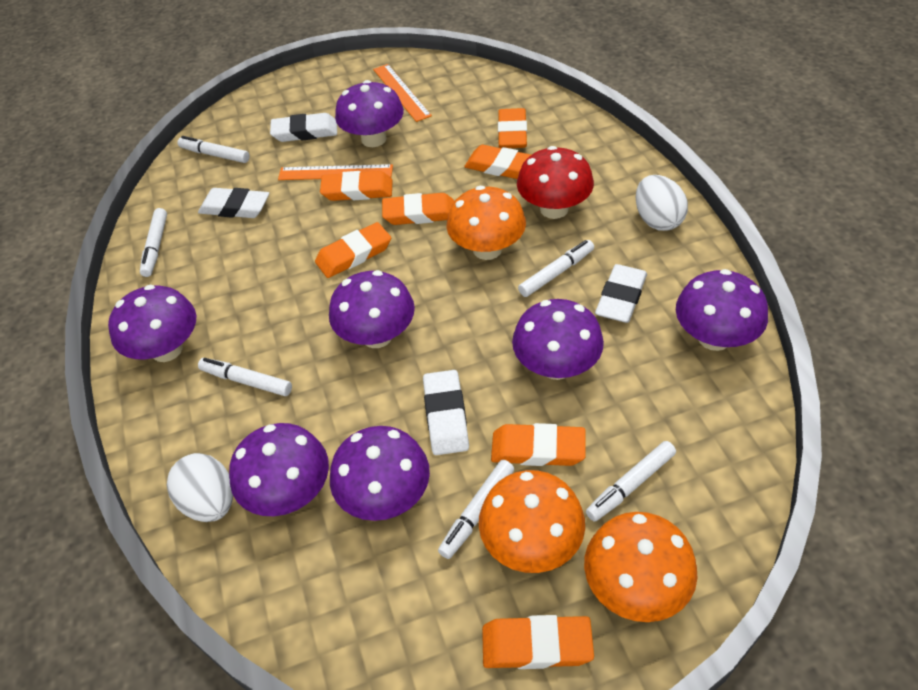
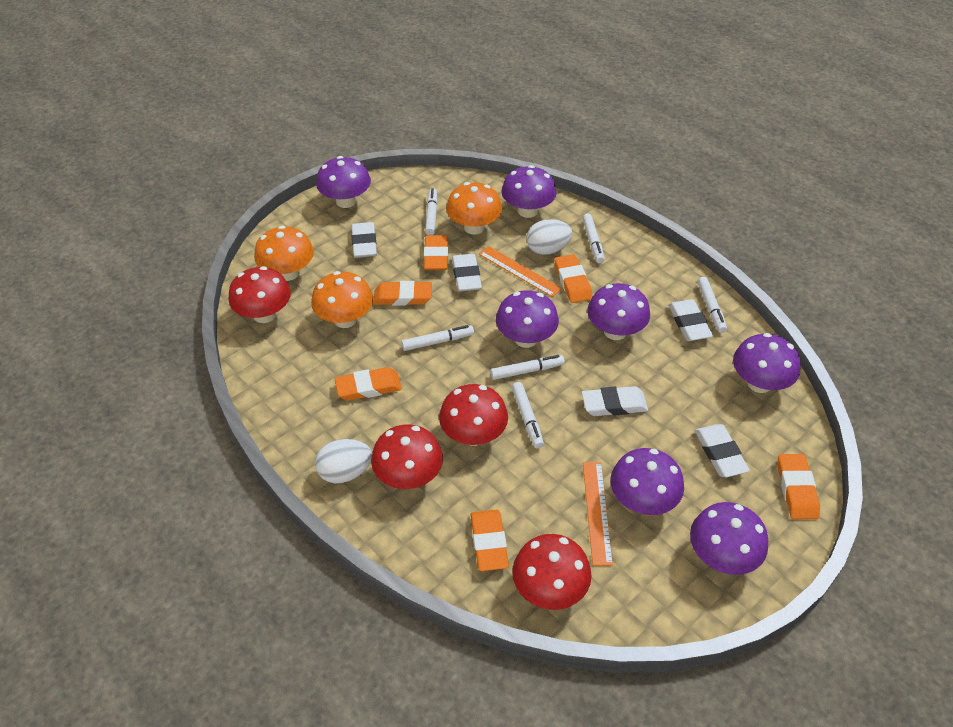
orange eraser: [315,222,391,278] [320,171,393,201] [382,193,454,225] [464,145,531,179] [482,615,594,669] [491,423,586,466] [498,108,527,148] = 7 -> [335,367,402,401] [373,281,432,306] [424,235,448,270] [471,510,509,571] [554,254,593,303] [777,454,820,519] = 6
red mushroom: [517,146,594,219] = 1 -> [228,266,291,323] [371,424,443,489] [439,384,508,446] [512,534,592,610] = 4
white eraser: [198,188,269,218] [270,113,337,142] [423,370,469,455] [595,264,647,323] = 4 -> [352,222,377,258] [452,254,482,291] [581,386,648,416] [668,299,713,341] [695,424,750,477] = 5

